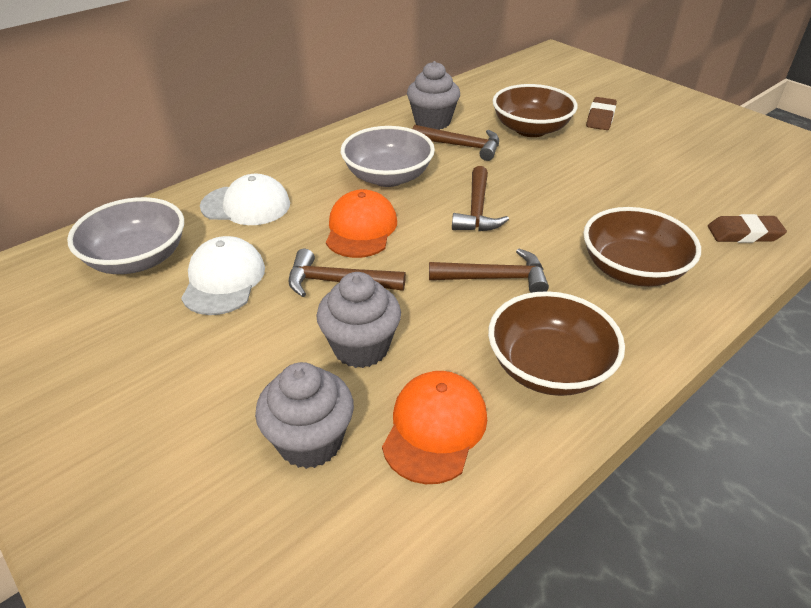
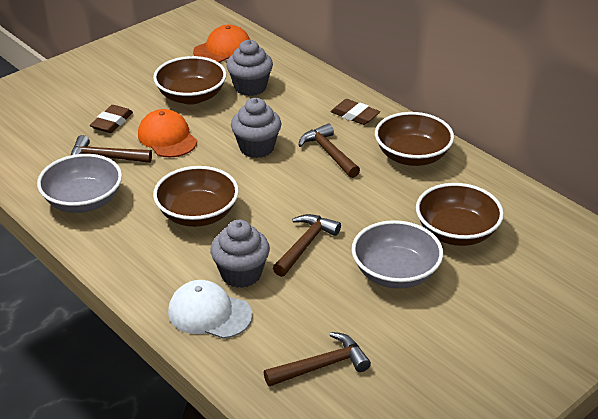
brown bowl: [488,291,625,396] [492,84,578,137] [583,207,701,287] = 3 -> [153,56,227,105] [153,166,239,227] [375,112,454,166] [416,183,504,246] = 4
white cap: [181,236,265,315] [200,174,290,225] = 2 -> [168,280,252,339] = 1

